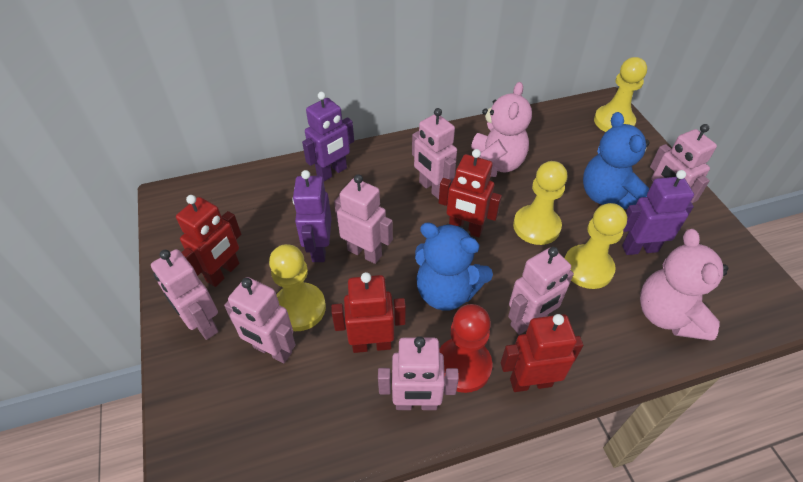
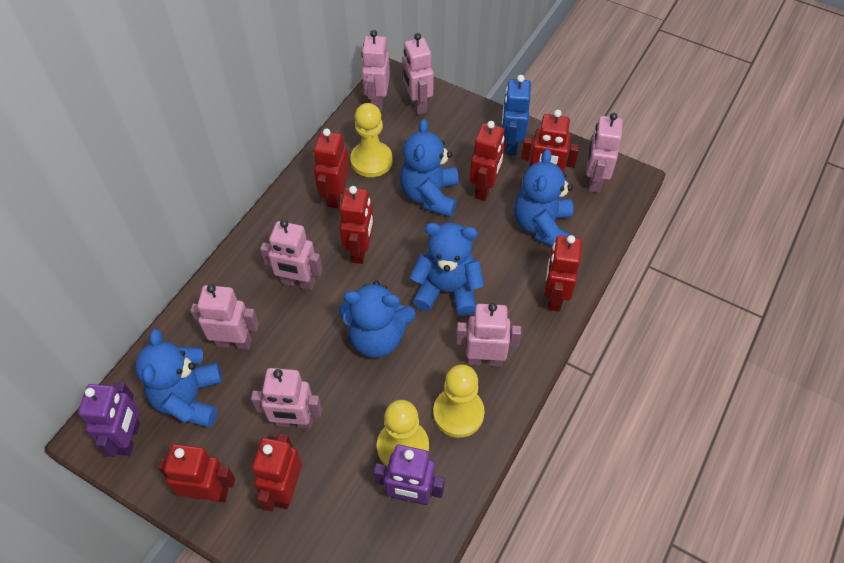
blue robot: none = 0 -> [502,75,531,156] = 1
blue teddy bear: [415,222,493,310] [583,112,650,209] = 2 -> [135,329,222,427] [339,281,415,358] [400,119,459,217] [410,222,484,316] [514,149,573,247] = 5
pink teddy bear: [471,82,532,177] [640,229,728,341] = 2 -> none = 0
purple robot: [292,170,332,262] [302,92,354,181] [622,170,694,255] = 3 -> [78,382,140,457] [374,445,445,505] = 2
red pawn: [439,304,493,393] = 1 -> none = 0
red robot: [176,195,241,287] [331,272,406,353] [439,149,502,237] [501,314,583,392] = 4 -> [158,444,235,502] [252,433,302,512] [314,128,349,208] [339,186,374,264] [470,121,505,201] [521,110,579,172] [544,235,582,311] = 7
yellow pawn: [269,244,326,331] [513,161,567,245] [565,203,627,289] [594,57,647,132] = 4 -> [350,103,393,177] [377,400,429,467] [433,364,485,438] = 3

